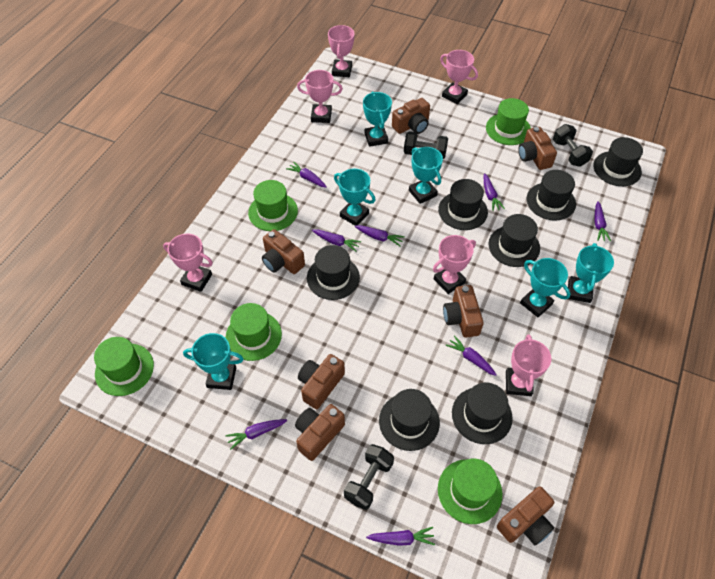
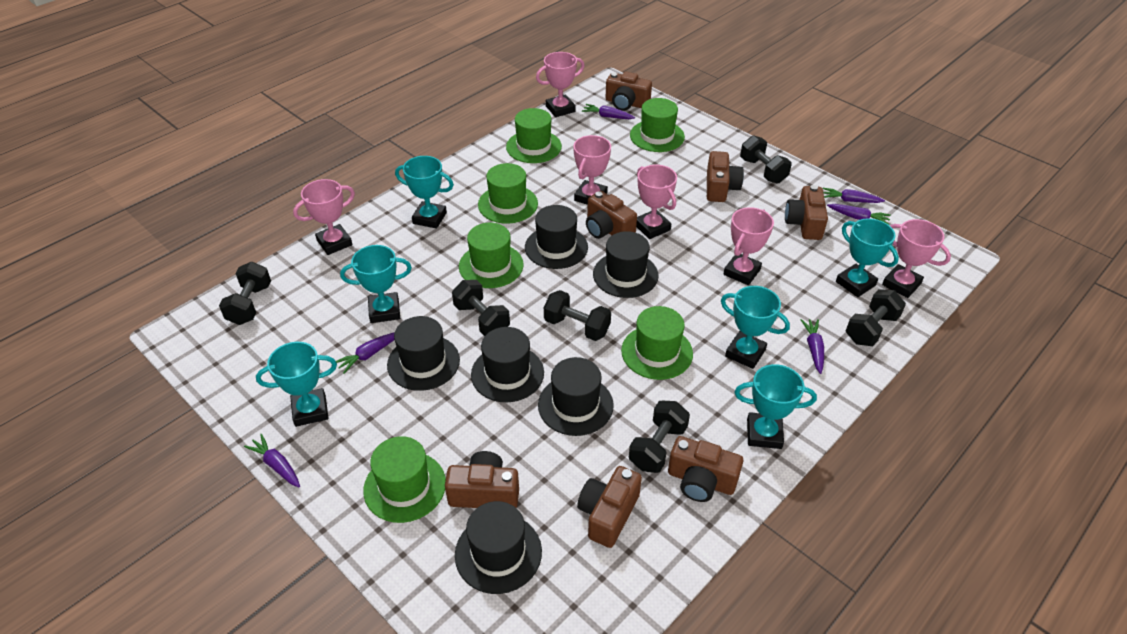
black dumbbell: [344,444,394,510] [404,131,448,159] [553,124,593,167] = 3 -> [219,262,271,325] [452,280,510,336] [544,290,611,341] [629,401,690,473] [740,135,792,184] [846,289,906,346] = 6
black hat: [307,245,360,300] [379,389,440,451] [438,179,488,230] [452,382,513,444] [489,214,540,267] [527,170,576,221] [593,137,643,186] = 7 -> [387,316,460,391] [455,501,542,594] [471,327,544,402] [525,205,588,269] [538,357,614,436] [593,231,659,298] = 6
green hat: [94,337,154,396] [226,303,282,361] [248,180,298,231] [438,459,503,524] [486,98,531,145] = 5 -> [363,436,446,523] [459,223,524,288] [478,163,538,224] [506,108,562,163] [621,306,693,380] [630,98,685,152] = 6
purple carrot: [225,419,287,450] [286,161,327,188] [312,229,361,251] [355,225,405,246] [366,527,435,546] [446,335,497,376] [484,173,505,211] [594,201,611,241] = 8 -> [244,434,300,487] [336,332,395,374] [582,104,635,119] [800,319,824,374] [823,188,885,203] [827,204,891,225] = 6

